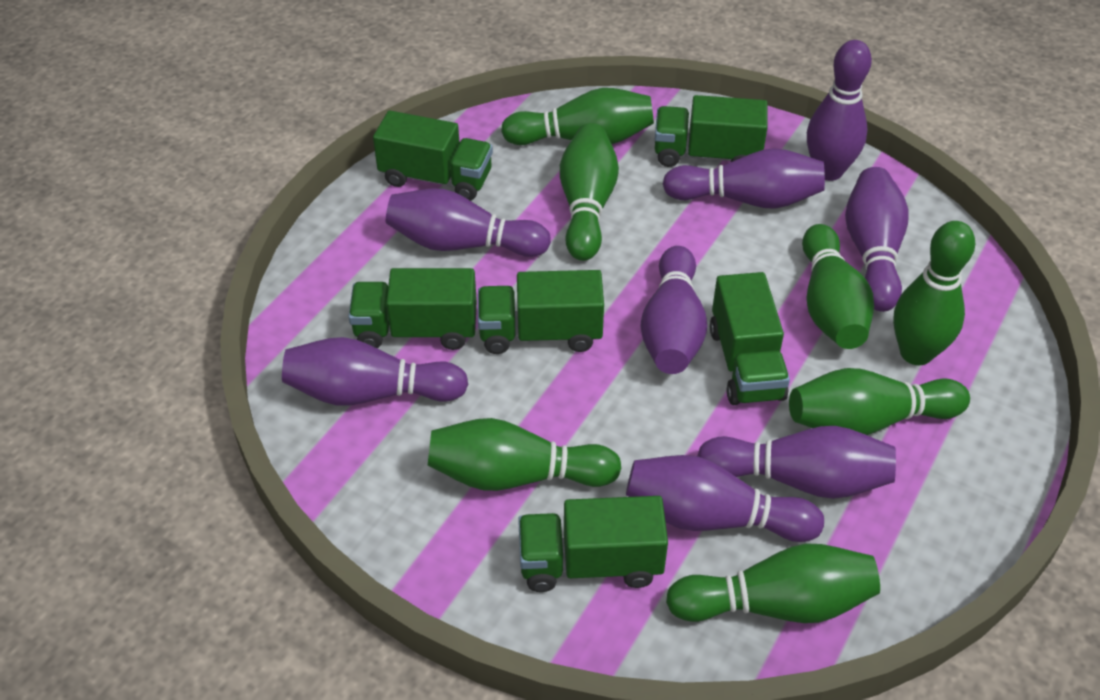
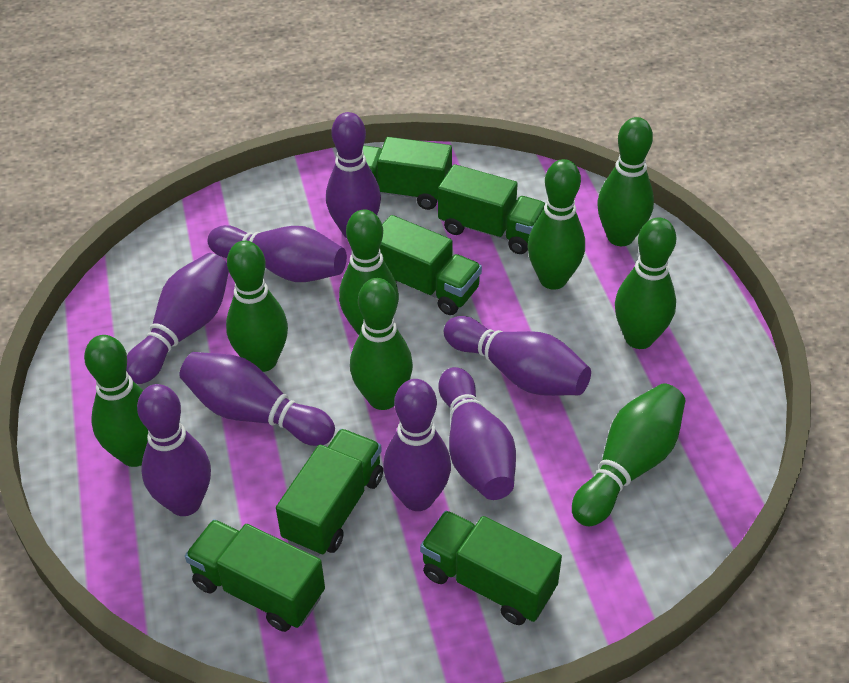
green bowling pin: [427,418,621,491] [501,88,654,145] [560,123,619,261] [666,543,880,623] [789,368,970,435] [802,224,874,349] [893,221,975,365] = 7 -> [84,335,148,467] [226,241,288,372] [339,210,399,335] [350,278,413,410] [528,159,585,290] [572,383,686,526] [597,117,654,246] [615,218,676,349] = 8

